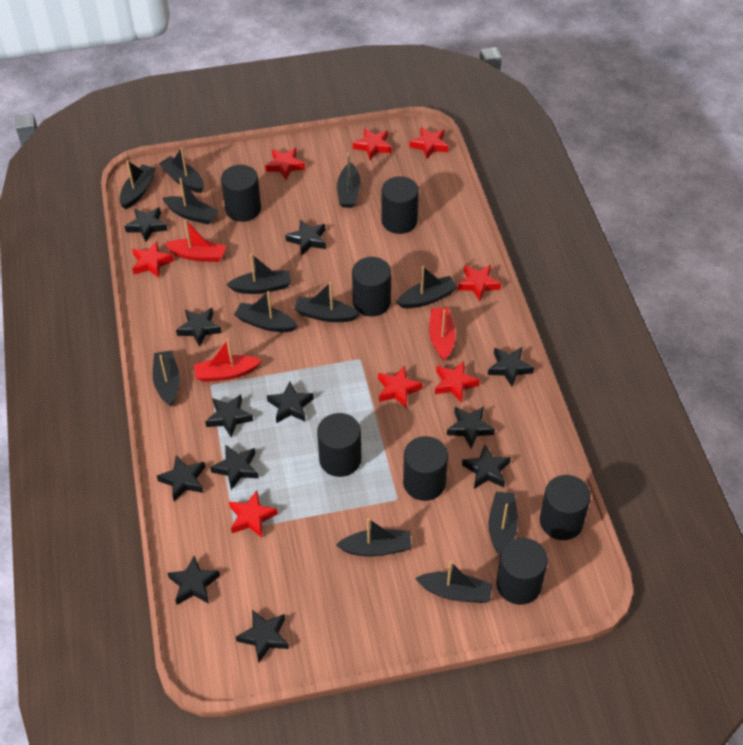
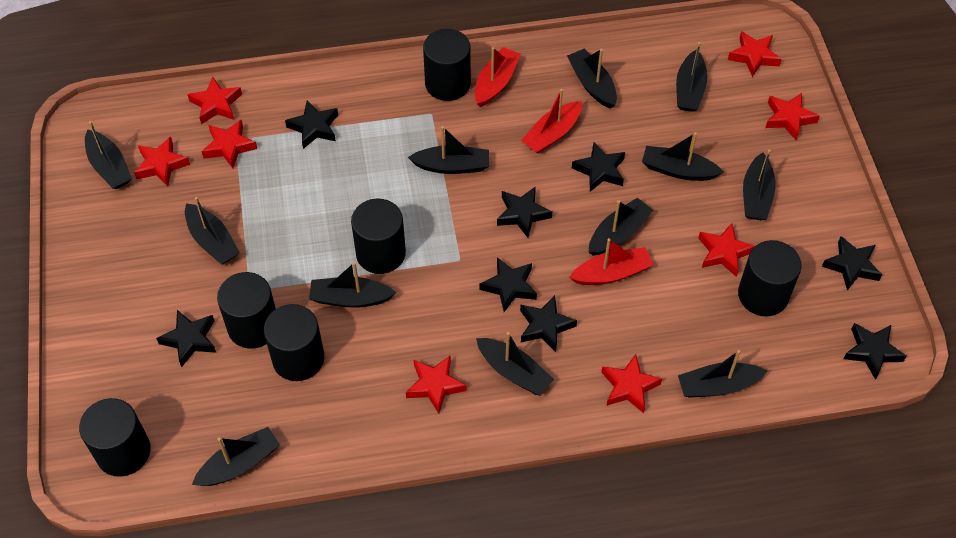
black cylinder: [221,165,261,222] [317,413,361,477] [352,257,391,317] [381,176,419,234] [403,436,448,501] [496,538,548,605] [540,475,591,540] = 7 -> [79,398,151,477] [217,272,276,349] [264,304,324,381] [351,199,406,274] [423,29,471,101] [738,240,802,316] = 6
black star: [124,207,168,242] [157,455,205,501] [167,556,220,605] [176,308,222,347] [205,395,253,438] [210,444,259,490] [236,610,289,663] [267,381,314,423] [285,219,326,256] [447,406,495,449] [462,445,511,489] [488,347,534,387] = 12 -> [156,310,216,367] [285,100,338,149] [479,257,537,312] [497,186,553,238] [520,295,577,352] [572,142,625,192] [822,236,882,291] [843,323,907,380] = 8

